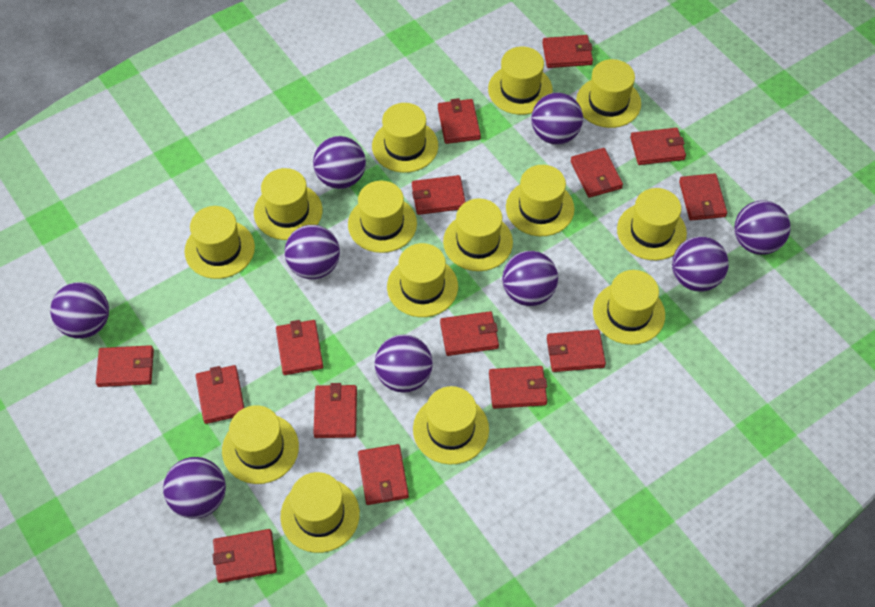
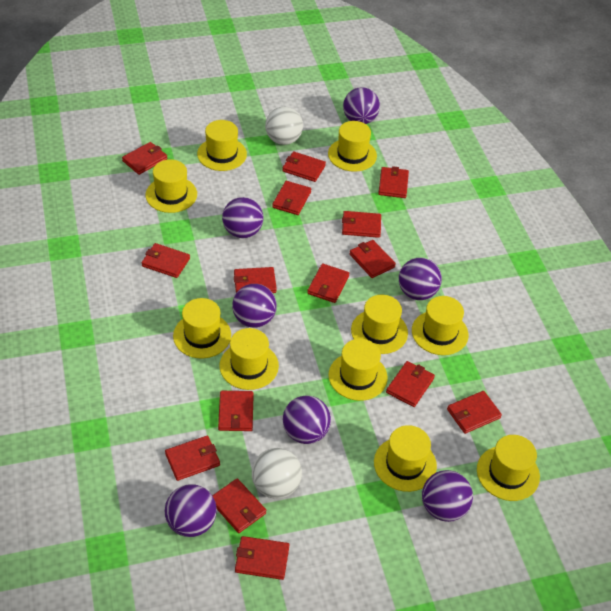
purple ball: [50,282,109,339] [163,457,226,519] [285,225,340,279] [313,136,366,189] [375,334,433,393] [502,251,558,306] [531,93,583,145] [672,236,729,291] [734,200,790,255] = 9 -> [165,484,217,537] [222,197,263,238] [232,284,277,328] [283,395,331,444] [343,87,380,124] [399,258,442,300] [422,470,473,522] = 7
white ball: none = 0 -> [252,448,302,499] [265,107,303,145] = 2
yellow hat: [184,206,255,279] [222,405,299,484] [254,168,322,240] [280,472,360,553] [348,181,417,253] [372,103,438,173] [387,243,458,317] [413,386,489,465] [443,198,513,271] [488,47,553,115] [506,165,574,236] [576,59,641,128] [593,270,665,345] [617,188,687,260] = 14 -> [146,159,197,213] [173,298,231,358] [197,120,247,171] [220,328,279,390] [328,121,377,172] [328,339,388,401] [351,295,408,354] [374,425,437,492] [412,296,469,355] [477,435,540,501] = 10

